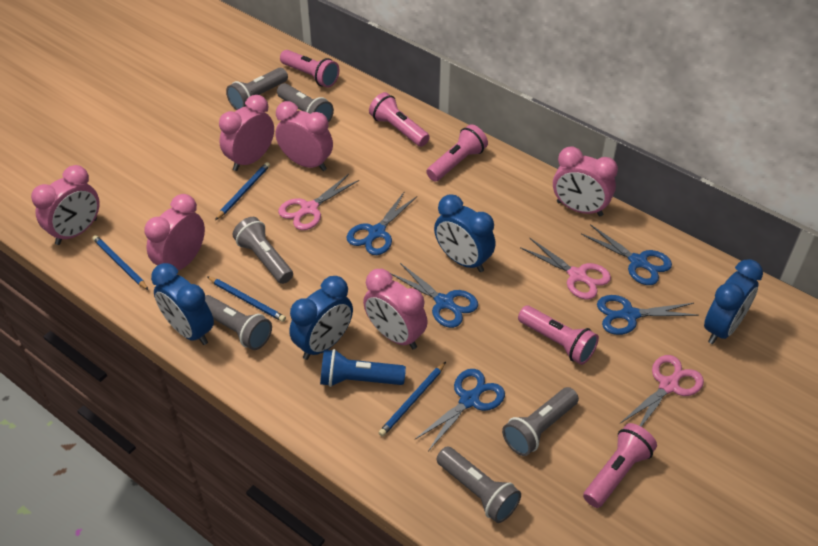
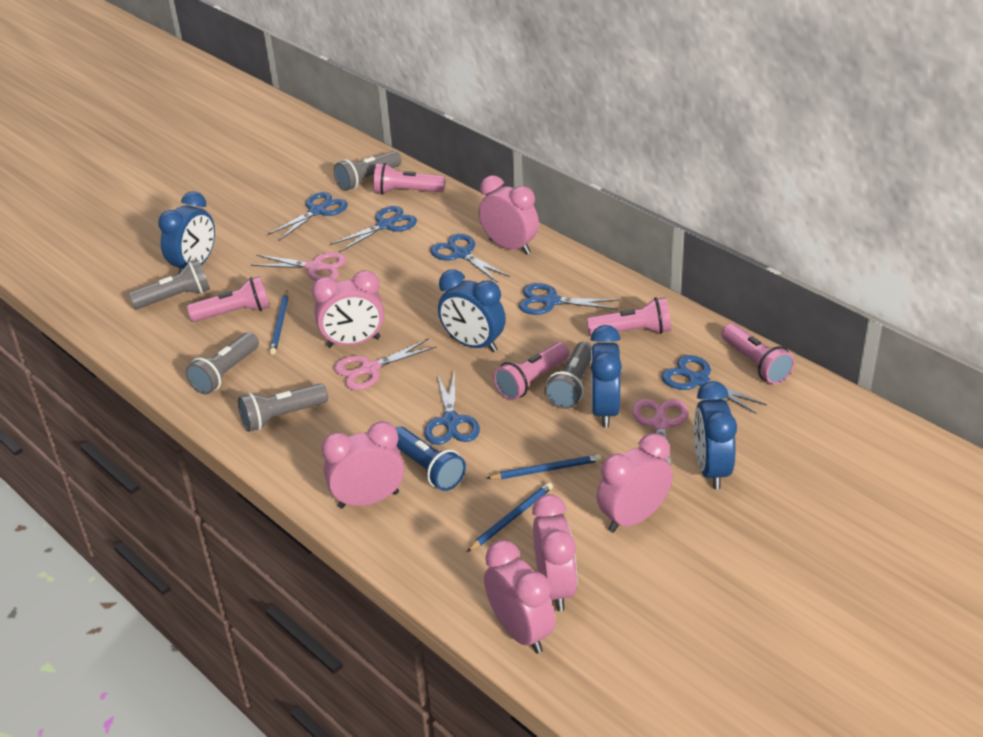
blue pencil: [92,235,148,290] [207,277,286,322] [215,162,270,220] [378,362,446,437] = 4 -> [269,290,288,355] [467,482,553,552] [487,454,601,479] = 3
blue scissors: [347,191,417,255] [390,263,478,328] [414,369,505,451] [581,224,672,285] [597,295,699,335] = 5 -> [268,192,348,241] [330,206,417,252] [424,371,480,445] [430,234,510,283] [519,283,620,315] [661,355,767,414] = 6
grey flashlight: [205,295,272,350] [226,68,288,110] [233,217,293,284] [277,83,334,122] [436,446,521,523] [502,387,579,456] = 6 -> [128,260,210,309] [186,332,259,394] [238,384,328,432] [334,151,401,191] [545,341,593,409] = 5

